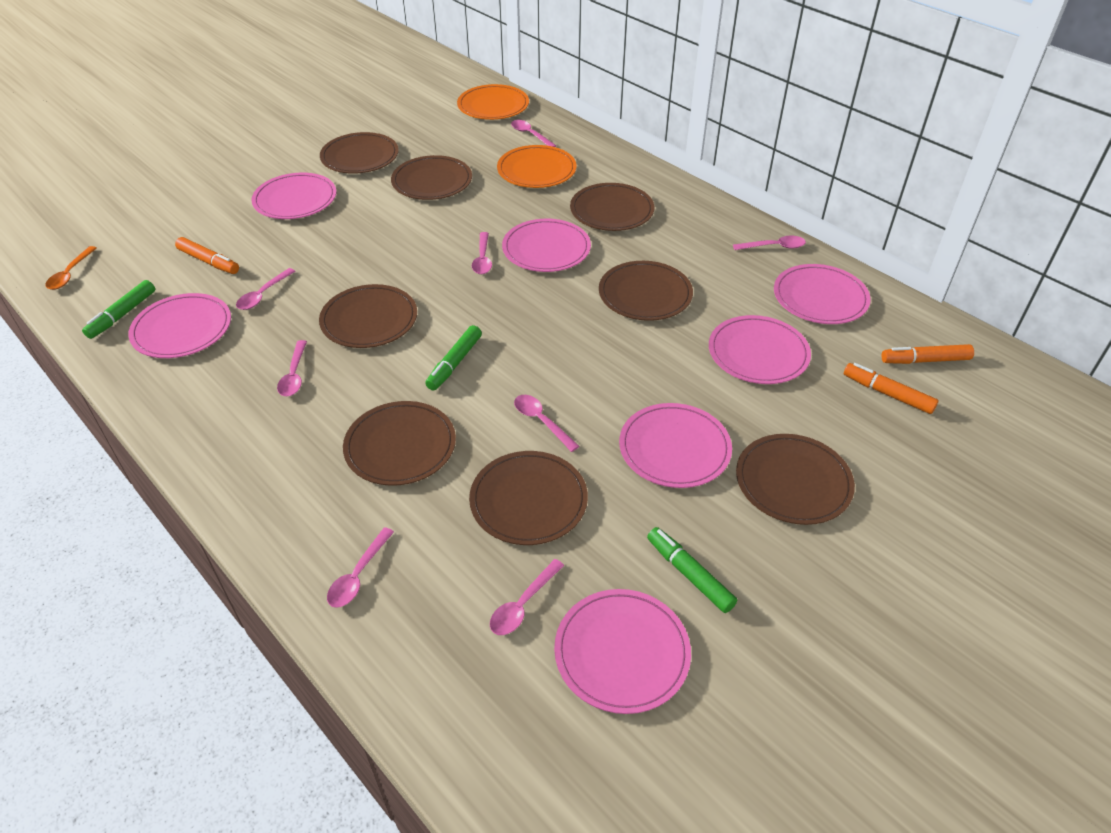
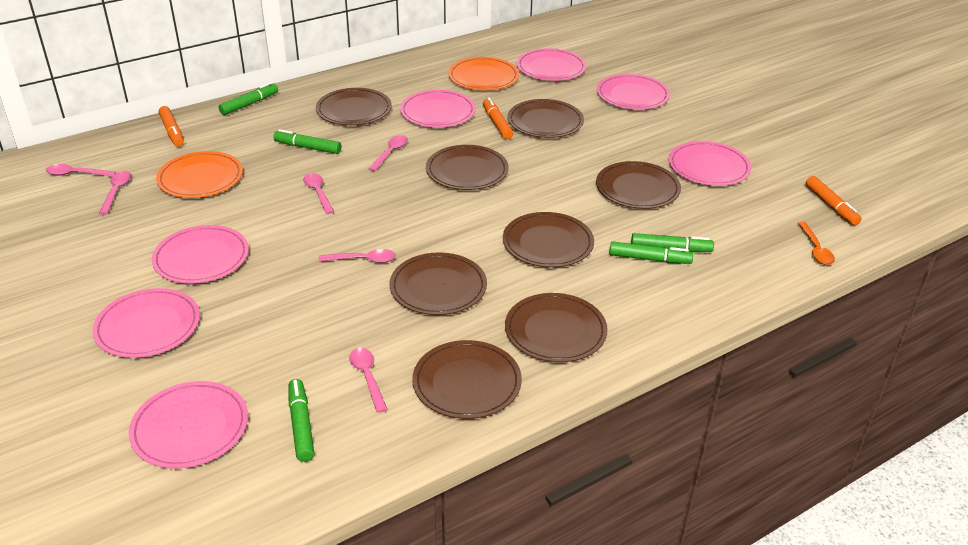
green marker: [82,280,155,339] [425,325,482,391] [647,527,737,613] = 3 -> [218,82,278,115] [273,129,341,154] [288,379,315,462] [609,241,693,264] [631,233,714,252] = 5
pink spoon: [236,268,295,310] [277,340,307,396] [327,527,394,608] [472,232,492,274] [490,559,564,635] [511,120,556,147] [514,395,579,452] [733,236,806,250] = 8 -> [46,164,116,177] [99,171,131,215] [303,173,334,214] [318,249,396,263] [349,348,388,413] [369,135,408,171] = 6

